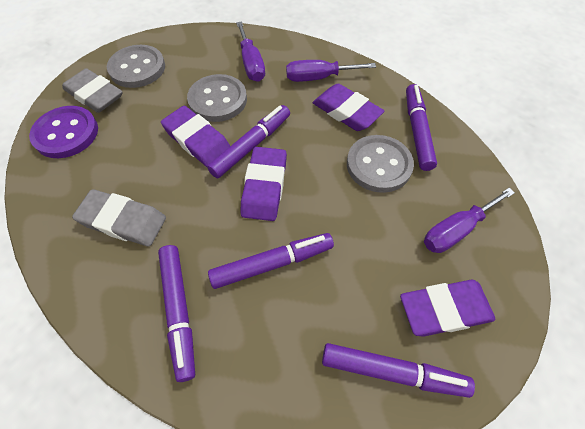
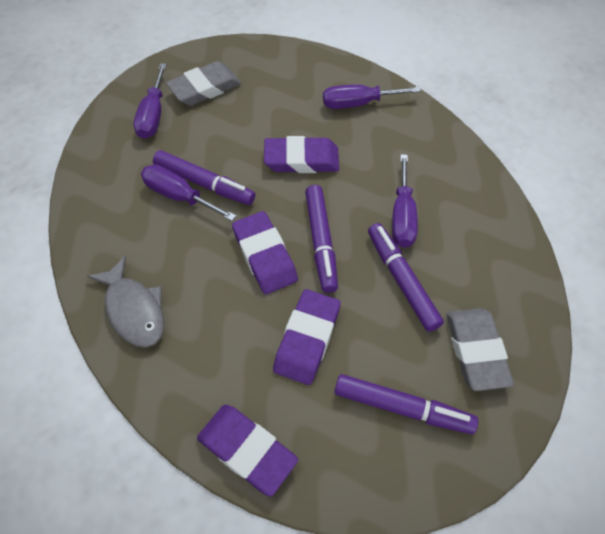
grey button: [107,45,165,88] [187,74,247,122] [347,135,414,193] = 3 -> none = 0
grey fish: none = 0 -> [87,256,164,348] = 1
purple button: [29,106,98,158] = 1 -> none = 0
purple marker: [158,245,195,382] [207,105,290,178] [208,233,334,289] [322,343,475,398] [406,84,437,171] = 5 -> [153,150,255,205] [305,185,338,293] [335,374,478,434] [368,223,444,332] = 4
purple screwdriver: [236,21,265,82] [286,60,376,82] [424,188,515,253] = 3 -> [134,63,167,139] [141,164,236,221] [323,85,421,109] [392,154,418,248] = 4

